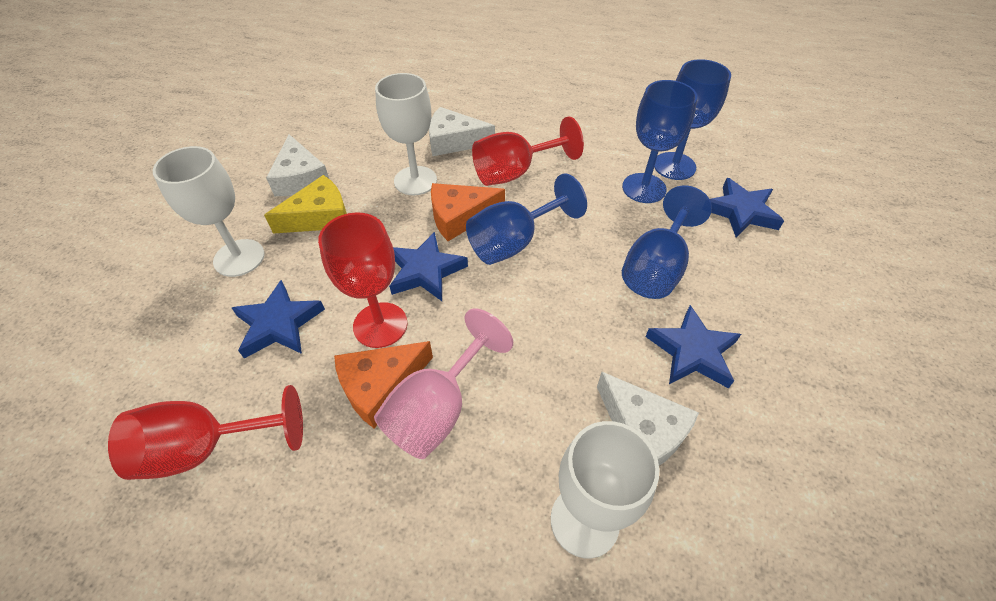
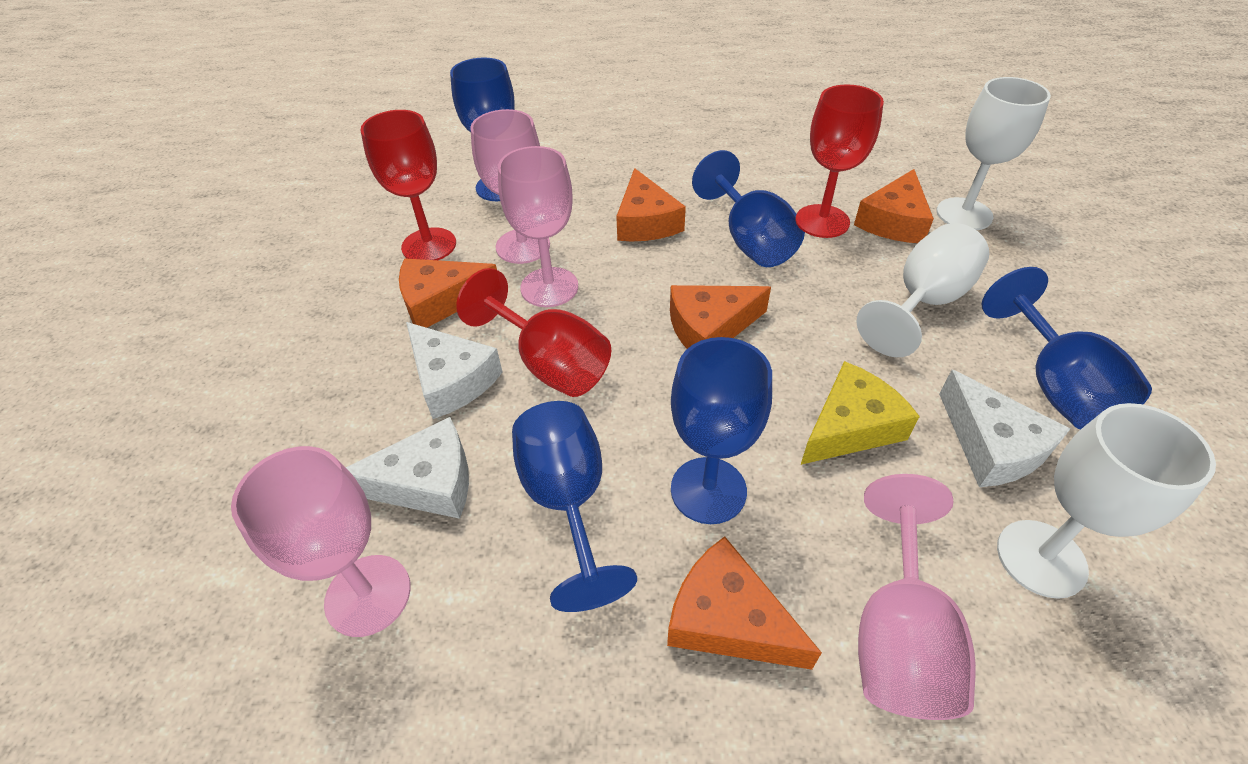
blue goblet: [466,173,587,265] [622,80,697,203] [622,185,712,299] [654,59,731,180] = 4 -> [450,58,515,201] [512,401,637,612] [671,337,772,524] [692,150,805,267] [981,267,1152,430] = 5
blue star: [232,280,325,358] [389,232,468,301] [645,305,741,388] [710,178,784,237] = 4 -> none = 0
orange cheese: [334,341,433,428] [431,183,505,241] = 2 -> [399,258,497,328] [616,168,686,241] [667,536,822,670] [670,285,771,349] [854,169,934,243] = 5
pink goblet: [374,308,513,459] = 1 -> [231,446,411,637] [470,109,550,264] [498,146,578,307] [858,474,976,720] = 4

